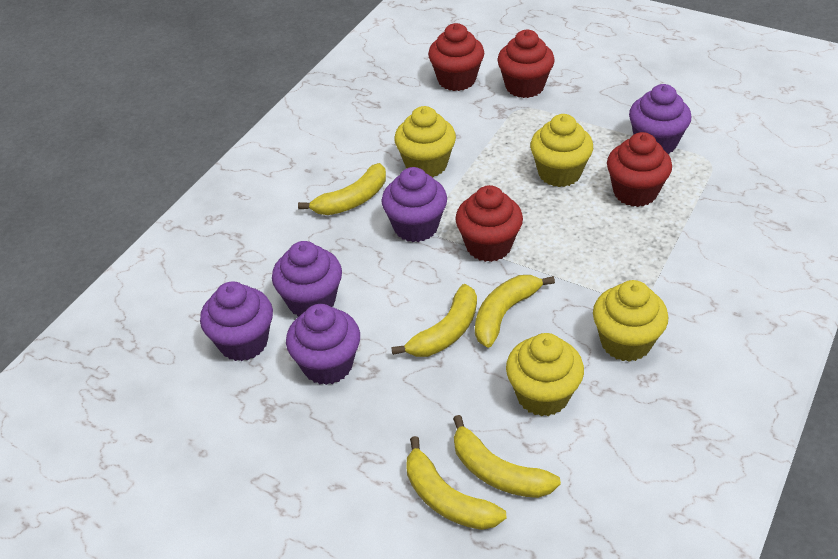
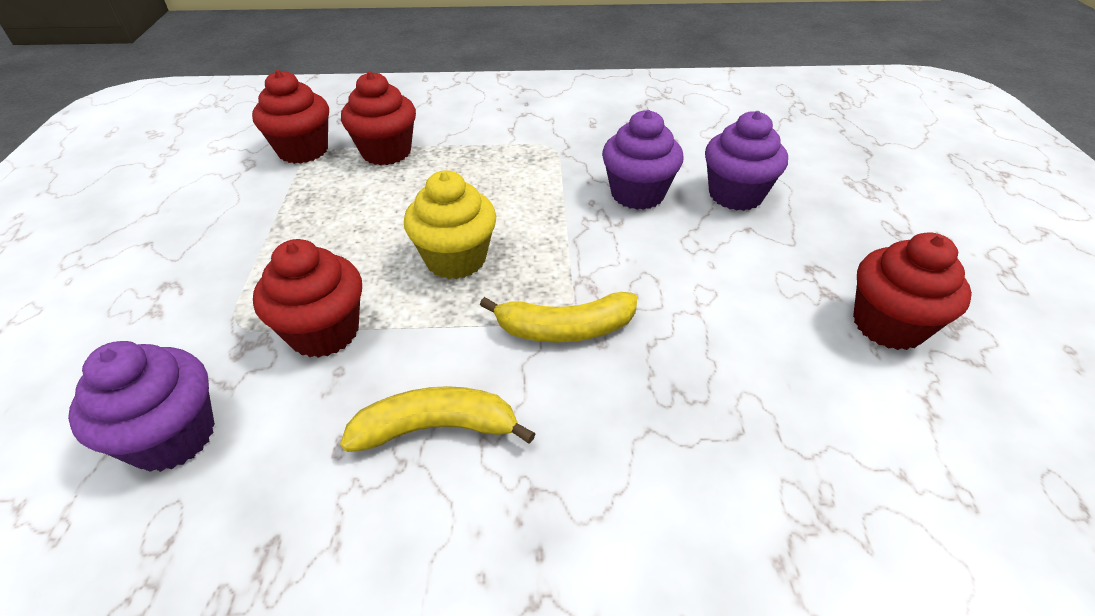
purple cupcake: [200,281,273,361] [272,241,342,317] [286,304,360,385] [381,167,447,242] [629,84,691,154] = 5 -> [68,341,215,472] [602,110,683,210] [705,111,788,211] = 3
yellow banana: [298,163,386,215] [391,284,477,357] [406,436,506,530] [453,415,561,498] [475,275,555,348] = 5 -> [340,386,536,452] [480,292,637,343] = 2
yellow cupcake: [394,106,456,177] [506,333,584,416] [530,114,593,187] [593,280,668,362] = 4 -> [404,170,496,279] = 1

